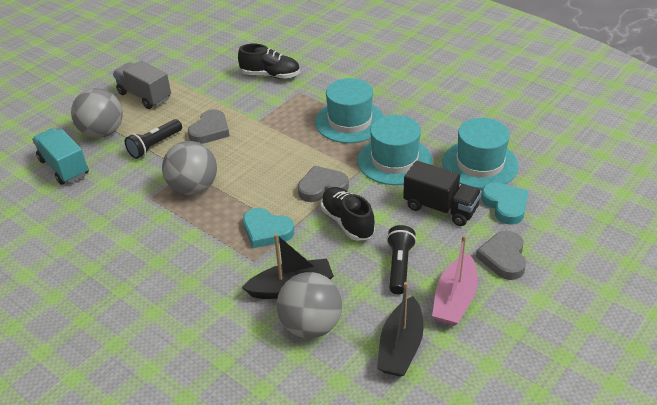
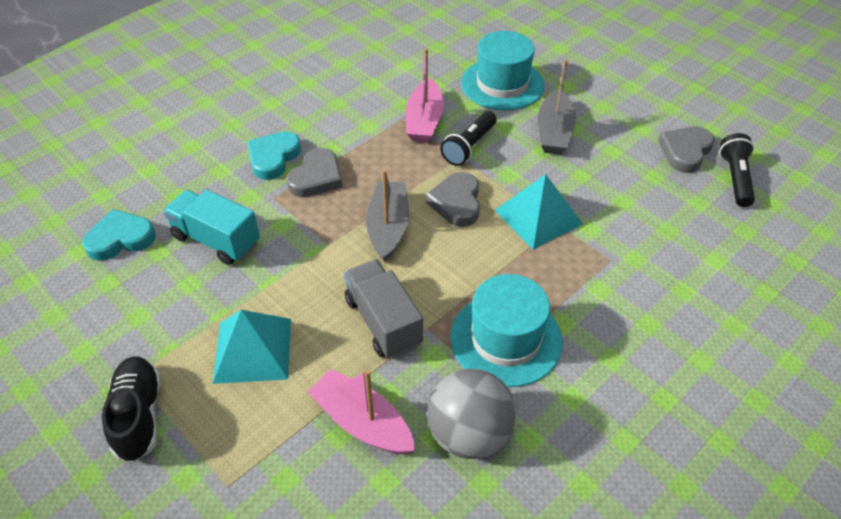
black boat: [242,233,334,299] [377,282,424,377] = 2 -> none = 0
black shoe: [238,44,300,79] [321,187,375,241] = 2 -> [102,356,161,462] = 1
black truck: [403,161,482,226] = 1 -> none = 0
grey ball: [71,88,123,138] [162,141,217,195] [277,272,342,338] = 3 -> [427,368,516,459] = 1
grey boat: none = 0 -> [366,169,409,262] [538,59,576,155] = 2
pink boat: [432,235,478,326] = 1 -> [308,369,415,454] [406,49,444,143] = 2
turquoise hat: [315,78,384,143] [358,115,432,185] [442,118,519,189] = 3 -> [450,274,563,387] [461,31,544,111] = 2
turquoise pyramid: none = 0 -> [213,310,291,384] [495,174,583,250] = 2

